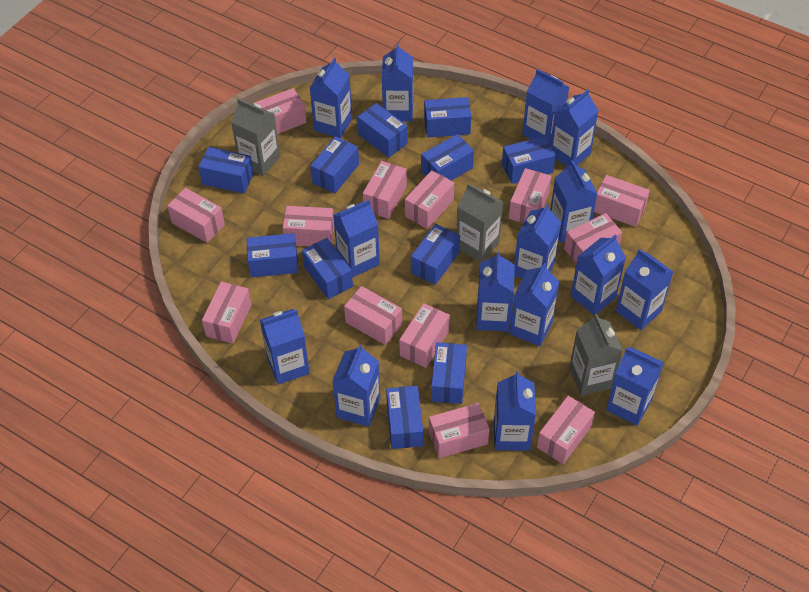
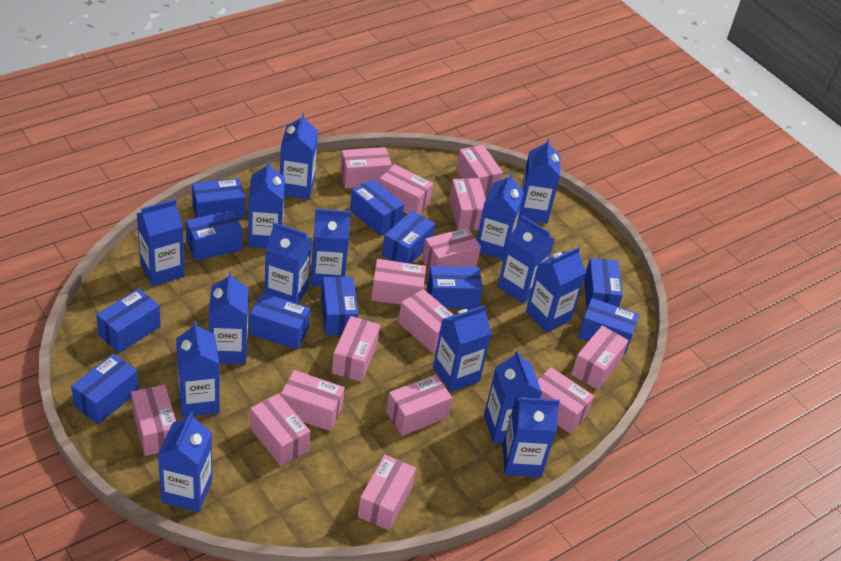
grey carton: [231,98,280,176] [456,183,503,263] [569,314,623,396] = 3 -> none = 0
pink box: [167,188,225,243] [202,281,251,344] [254,88,306,134] [283,206,334,246] [344,286,402,345] [363,161,407,219] [399,303,450,368] [405,170,454,229] [429,403,490,458] [509,168,551,223] [537,396,595,464] [564,213,622,264] [594,175,650,227] = 13 -> [131,384,176,456] [250,394,310,466] [281,370,345,431] [332,316,380,382] [340,147,392,188] [358,455,416,530] [371,259,426,305] [379,164,433,214] [386,375,452,436] [398,289,454,353] [422,228,481,271] [449,178,486,230] [456,145,503,196] [538,367,594,434] [571,325,629,390] = 15

